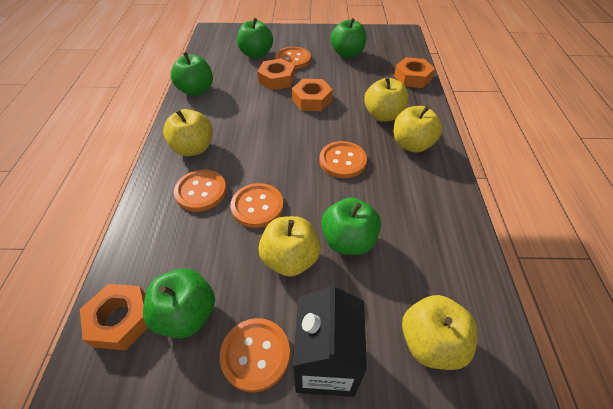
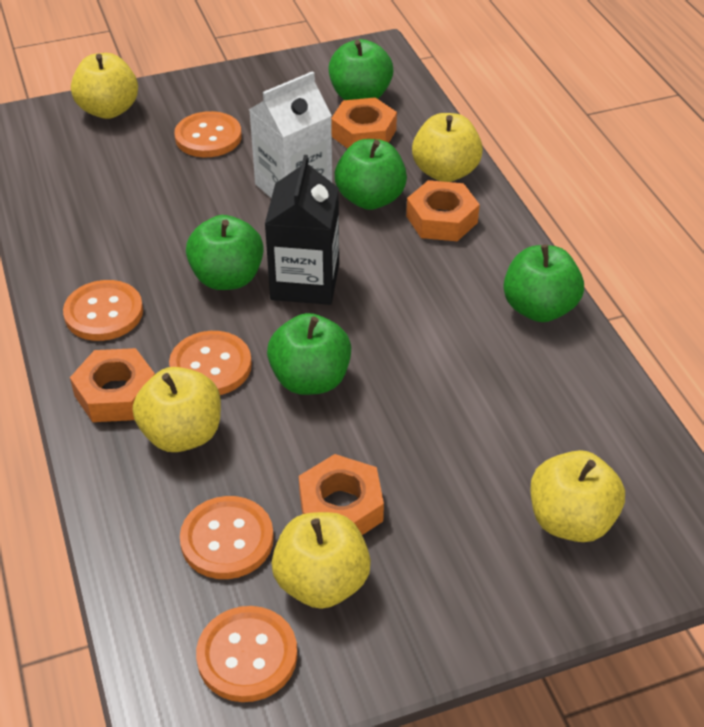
white carton: none = 0 -> [249,71,332,198] = 1

